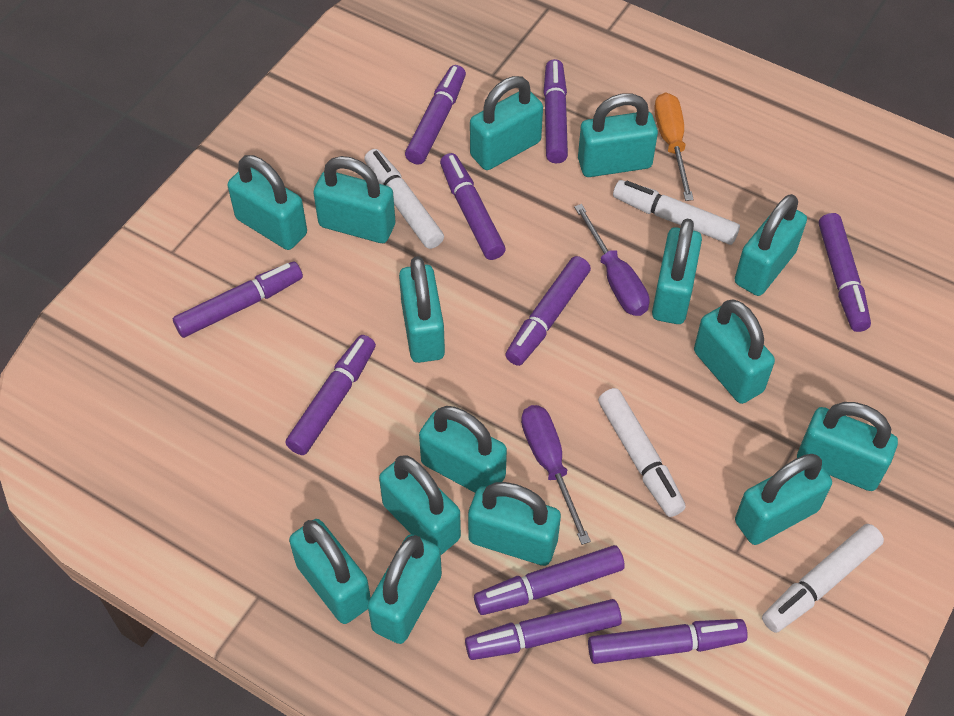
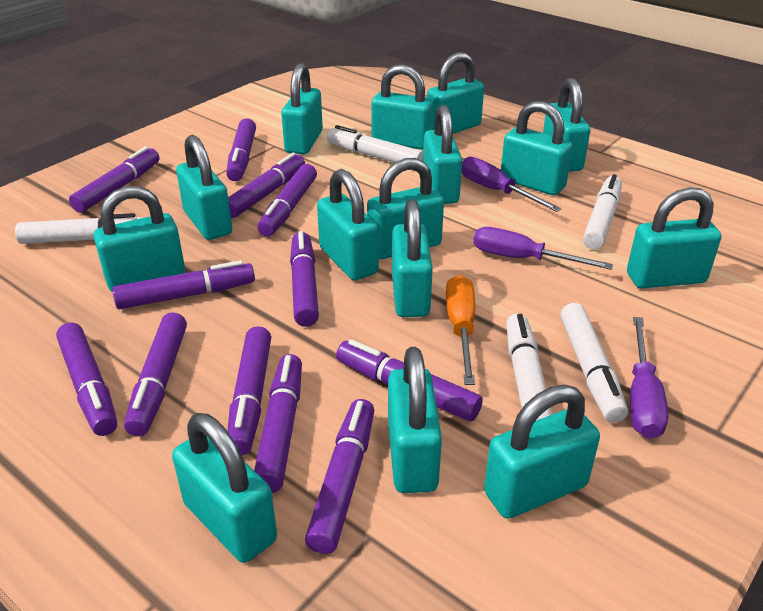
purple marker: [173,261,303,338] [285,335,376,455] [405,65,466,165] [440,153,506,260] [465,599,622,660] [474,545,625,615] [505,256,591,366] [543,59,568,163] [588,619,748,664] [819,213,871,332] = 10 -> [56,322,117,436] [69,146,159,213] [112,260,255,309] [124,312,187,436] [226,118,256,181] [227,326,271,455] [228,152,305,218] [254,354,302,493] [257,164,317,236] [290,231,319,327] [305,399,374,554] [336,339,483,421] = 12
purple screwdriver: [521,405,591,545] [574,204,649,316] = 2 -> [461,157,562,212] [473,227,613,270] [630,317,668,439] = 3
white marker: [364,149,444,249] [598,388,686,517] [613,180,740,245] [762,524,884,633] = 4 -> [15,213,144,244] [327,125,423,163] [506,313,552,421] [560,303,628,423] [583,174,622,249] = 5

